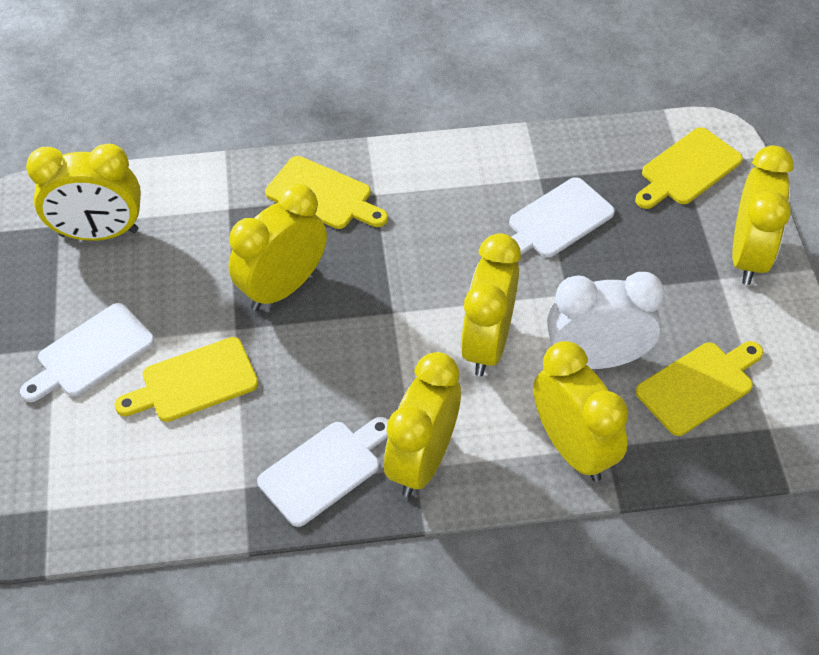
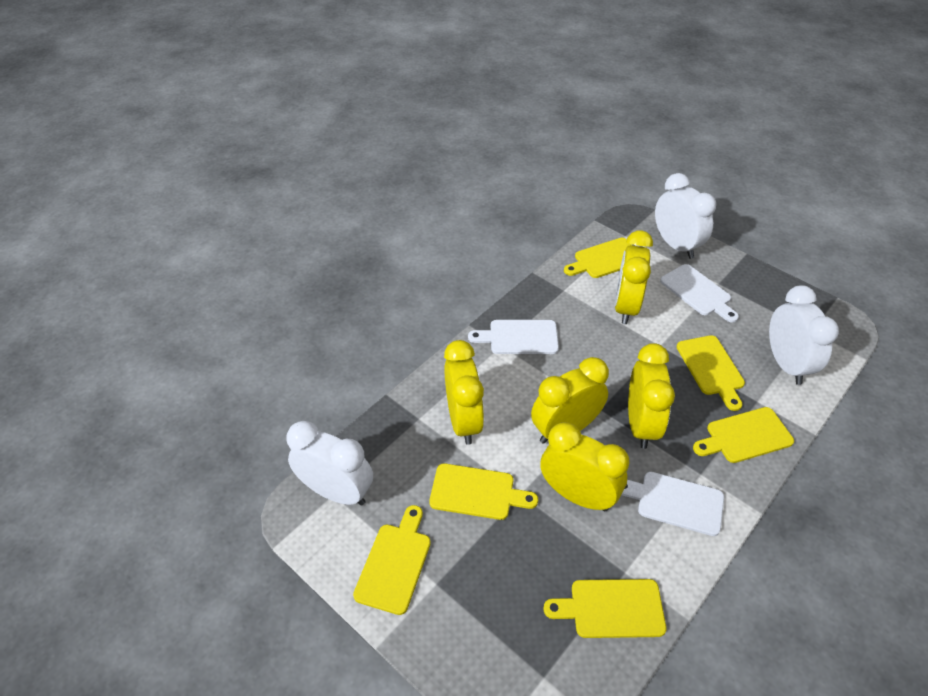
white clock: [547,272,664,369] = 1 -> [286,421,373,505] [655,173,716,259] [769,285,839,385] = 3
yellow clock: [26,144,141,241] [229,184,327,311] [384,352,461,497] [461,233,521,376] [533,341,628,482] [732,145,794,285] = 6 -> [444,340,484,445] [531,357,609,444] [540,422,629,512] [615,230,653,324] [628,343,675,449] = 5
yellow cutting board: [115,337,258,422] [265,156,388,229] [635,127,743,209] [636,341,763,436] = 4 -> [353,505,431,615] [429,463,538,520] [543,579,666,638] [564,238,631,278] [677,335,745,411] [693,407,794,463] = 6

